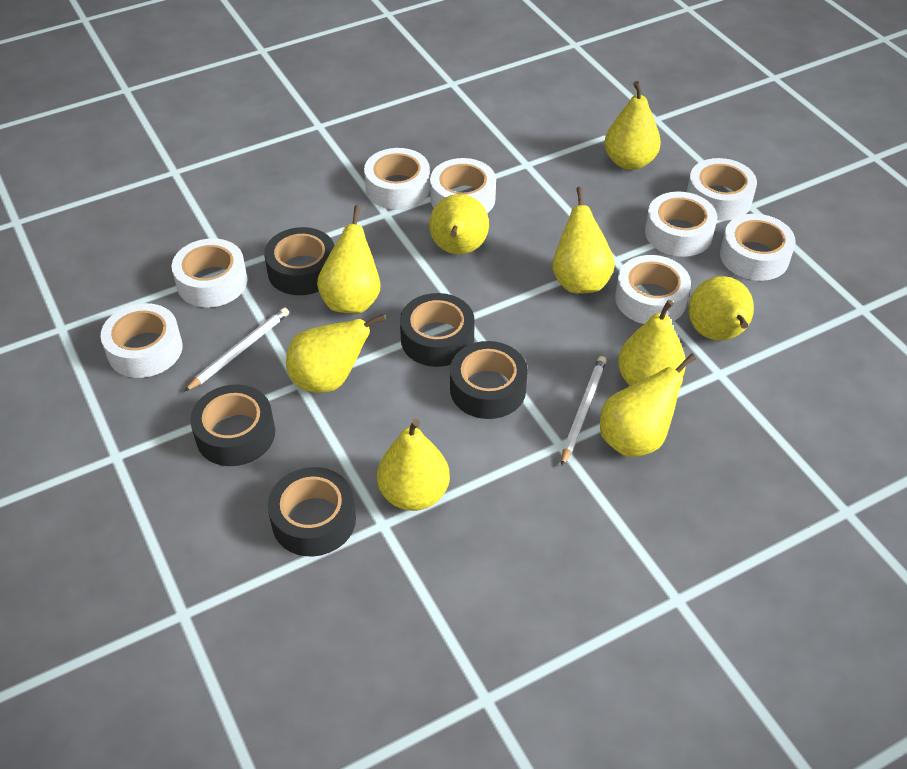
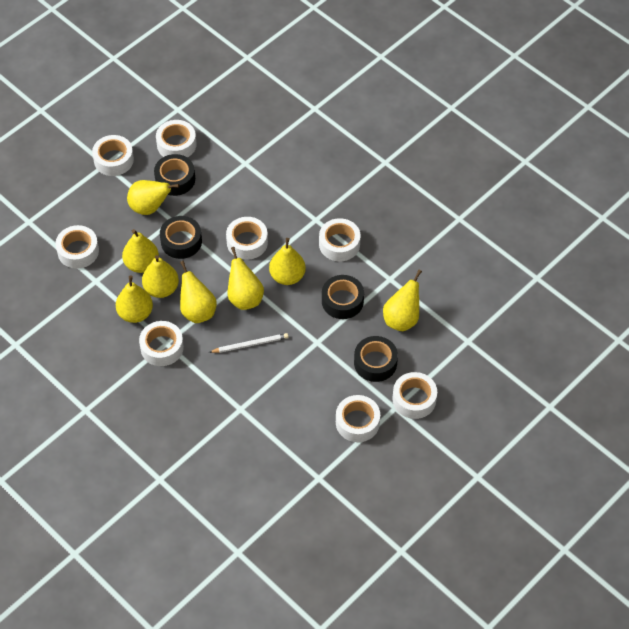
black tape: [190,385,275,466] [264,227,334,295] [268,467,356,556] [400,293,475,367] [450,341,528,419] = 5 -> [154,154,195,196] [160,216,202,259] [322,275,364,319] [354,336,398,382] = 4
white pencil: [184,307,289,392] [561,356,607,467] = 2 -> [209,333,289,353] = 1
yellow pear: [286,313,386,393] [317,205,380,314] [377,419,450,511] [429,194,489,255] [552,187,615,293] [600,353,696,457] [604,81,661,170] [618,300,686,385] [688,276,754,341] = 9 -> [116,275,153,323] [122,229,159,273] [127,180,179,215] [142,255,179,298] [180,261,217,323] [228,247,264,310] [269,238,306,285] [383,270,422,331] = 8

